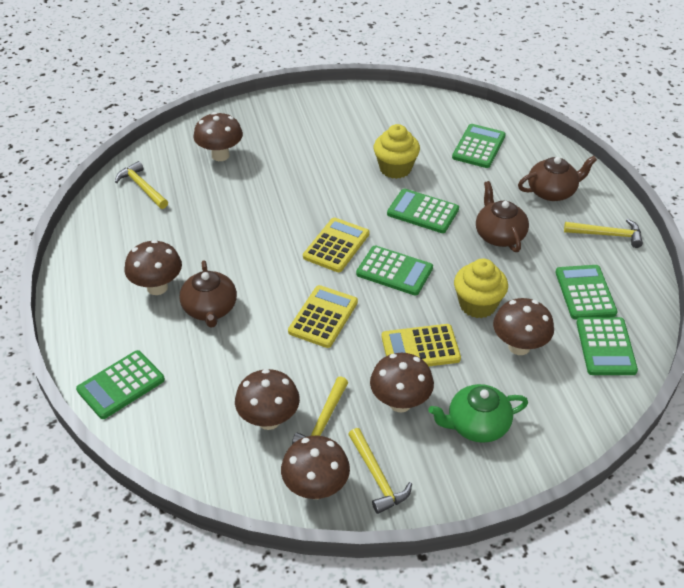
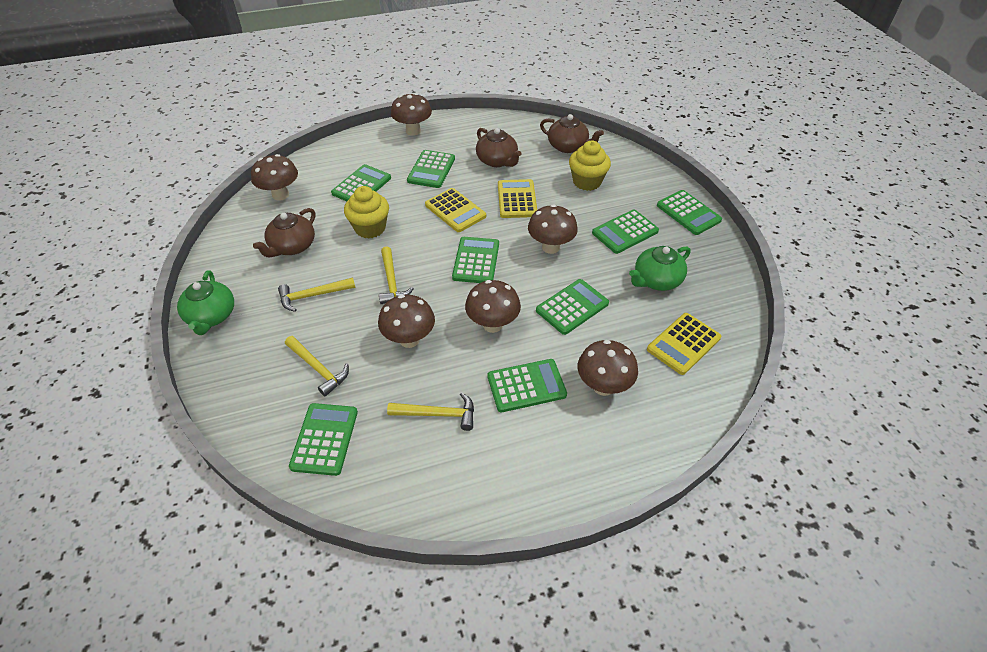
green calculator: [76,350,165,419] [356,246,433,296] [387,189,459,233] [452,124,506,168] [555,265,618,319] [576,317,638,375] = 6 -> [289,403,358,476] [331,164,391,201] [407,150,455,188] [452,237,499,283] [488,359,567,412] [536,279,609,335] [592,210,659,254] [657,190,722,235] = 8
green teapot: [428,384,528,443] = 1 -> [177,270,234,335] [629,246,691,291] = 2

